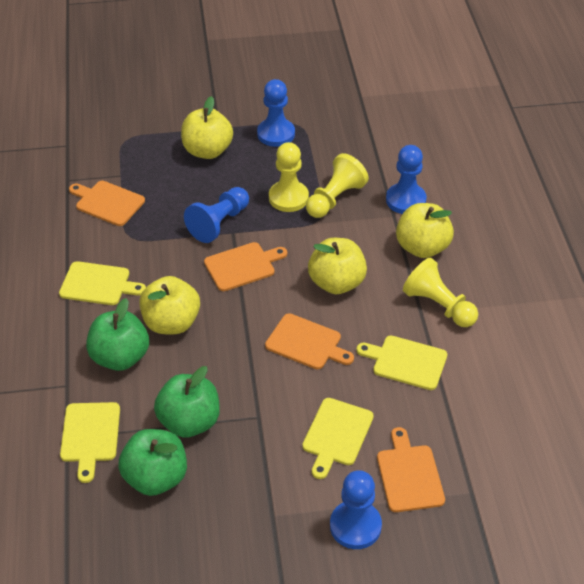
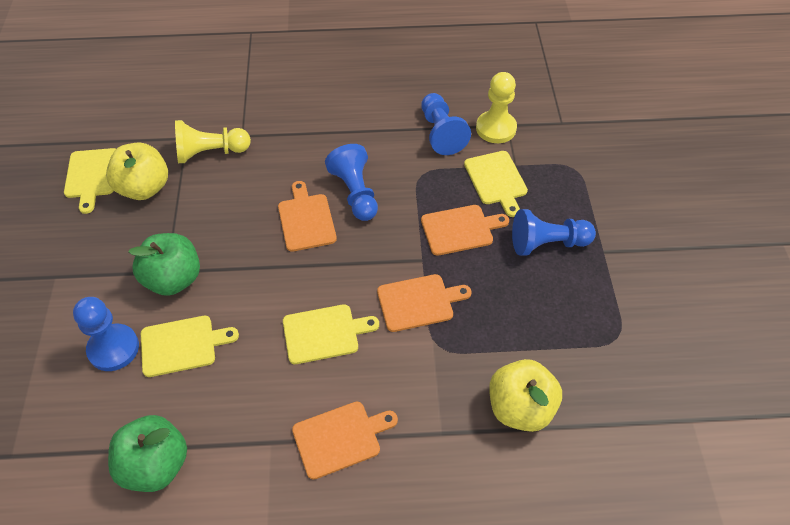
green apple: [86,298,149,371] [118,429,187,496] [154,366,220,438] = 3 -> [108,415,187,492] [128,233,200,296] = 2
yellow apple: [139,276,200,334] [181,96,233,159] [308,238,367,294] [396,203,454,258] = 4 -> [106,142,168,200] [489,359,562,432] = 2
yellow pawn: [269,142,309,212] [306,153,369,218] [403,258,478,327] = 3 -> [175,120,251,163] [476,72,517,143] = 2

